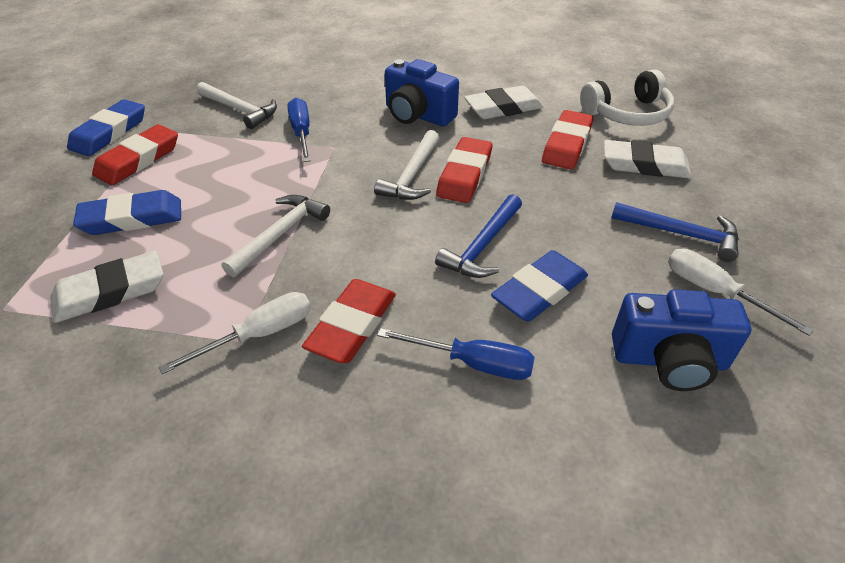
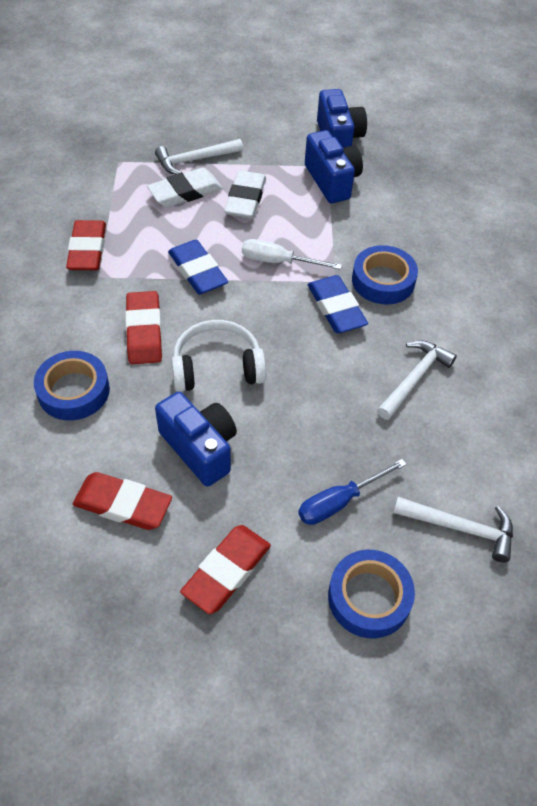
blue camera: [385,59,459,127] [612,290,751,391] = 2 -> [155,392,237,487] [305,130,363,203] [317,89,367,148] = 3
blue eraser: [67,99,145,156] [73,190,181,235] [491,250,588,322] = 3 -> [168,240,228,294] [308,275,368,333] = 2
blue hammer: [435,194,522,278] [611,202,739,262] = 2 -> none = 0
blue screwdriver: [287,98,311,162] [377,328,535,380] = 2 -> [298,459,407,525] = 1
blue tape: none = 0 -> [34,351,110,420] [328,550,415,639] [352,245,418,305] = 3
white eraser: [50,251,163,323] [464,85,543,119] [604,140,691,178] = 3 -> [147,168,223,208] [224,171,266,218] = 2
white screwdriver: [159,292,311,374] [668,249,814,336] = 2 -> [242,239,342,270] = 1

